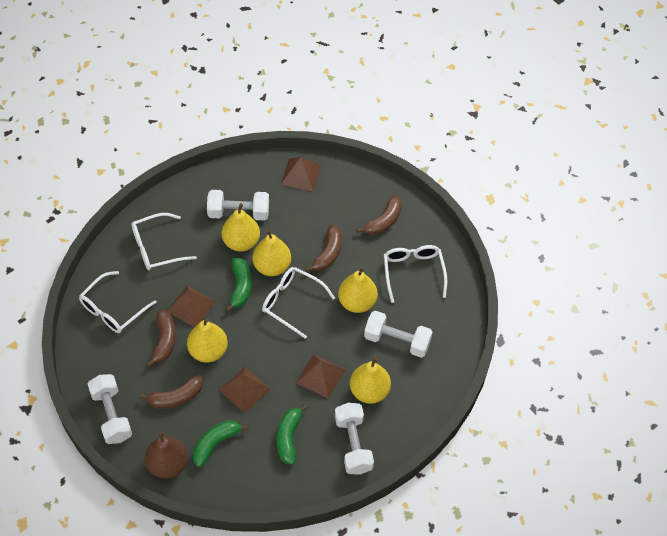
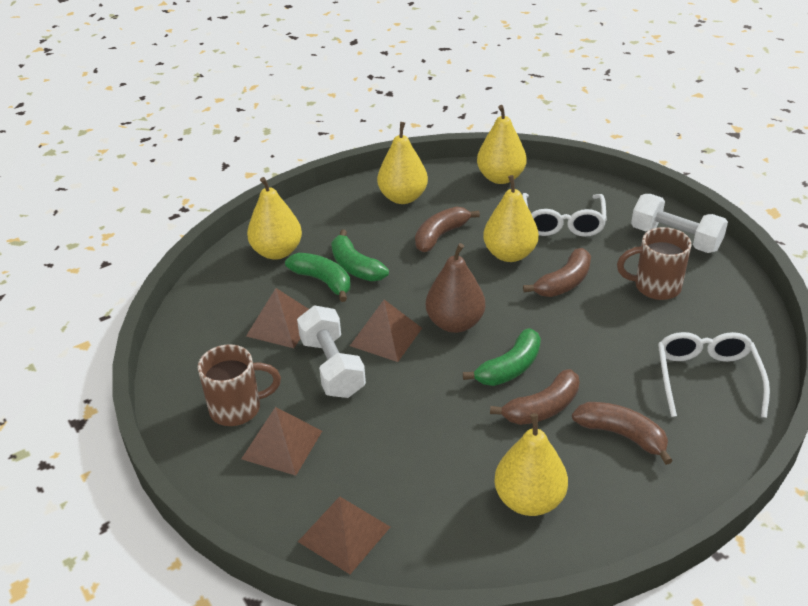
brown mug: none = 0 -> [198,344,281,426] [617,227,692,300] = 2
white dumbbell: [88,374,132,444] [207,190,269,221] [335,403,374,475] [364,311,433,358] = 4 -> [297,306,366,398] [631,194,728,253] = 2
white glasses: [79,271,157,333] [131,213,197,271] [262,267,335,339] [384,245,447,303] = 4 -> [522,193,607,237] [658,332,770,418] = 2

